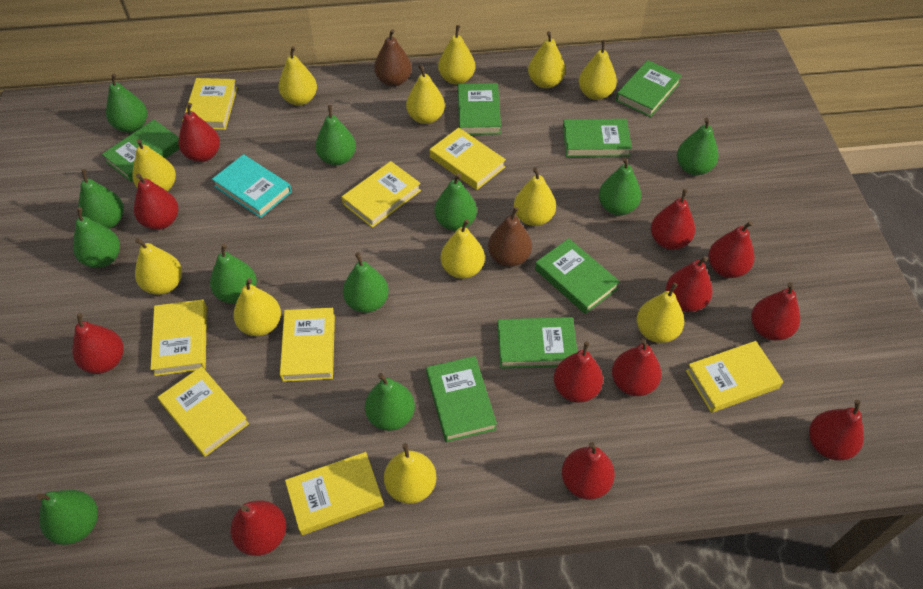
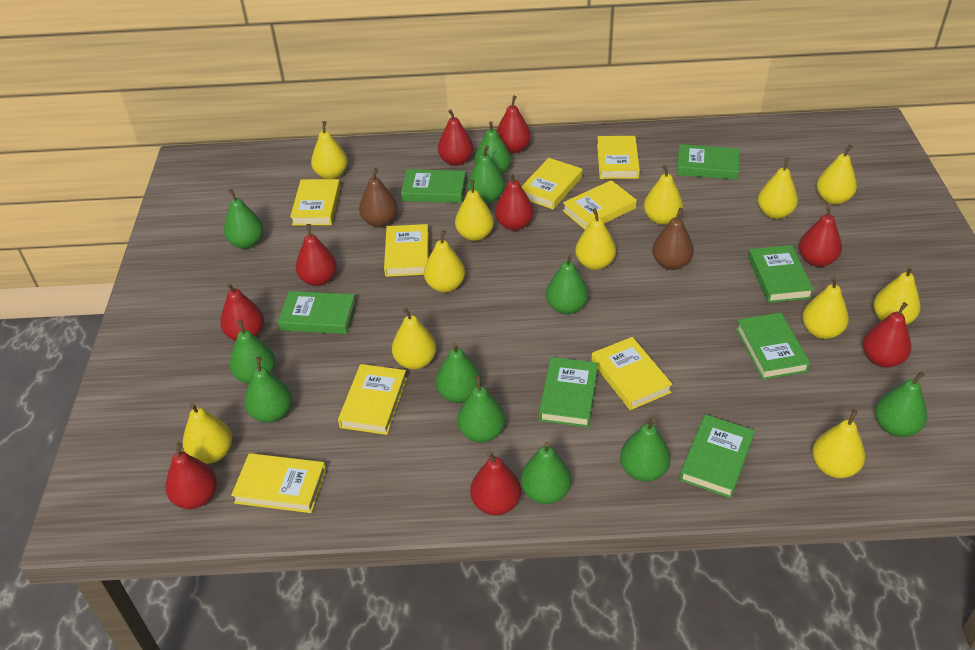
red pear: [72,313,124,374] [134,174,178,230] [178,103,220,162] [230,500,286,556] [554,342,603,402] [562,442,615,500] [612,338,661,396] [651,189,695,250] [666,256,713,312] [708,221,755,278] [751,282,800,340] [809,400,864,461] = 12 -> [165,442,217,509] [220,283,264,341] [296,224,337,286] [438,109,474,166] [470,451,521,515] [495,172,534,231] [497,95,531,154] [799,206,842,267] [863,302,912,368] = 9
turquoise book: [212,154,292,218] = 1 -> none = 0

